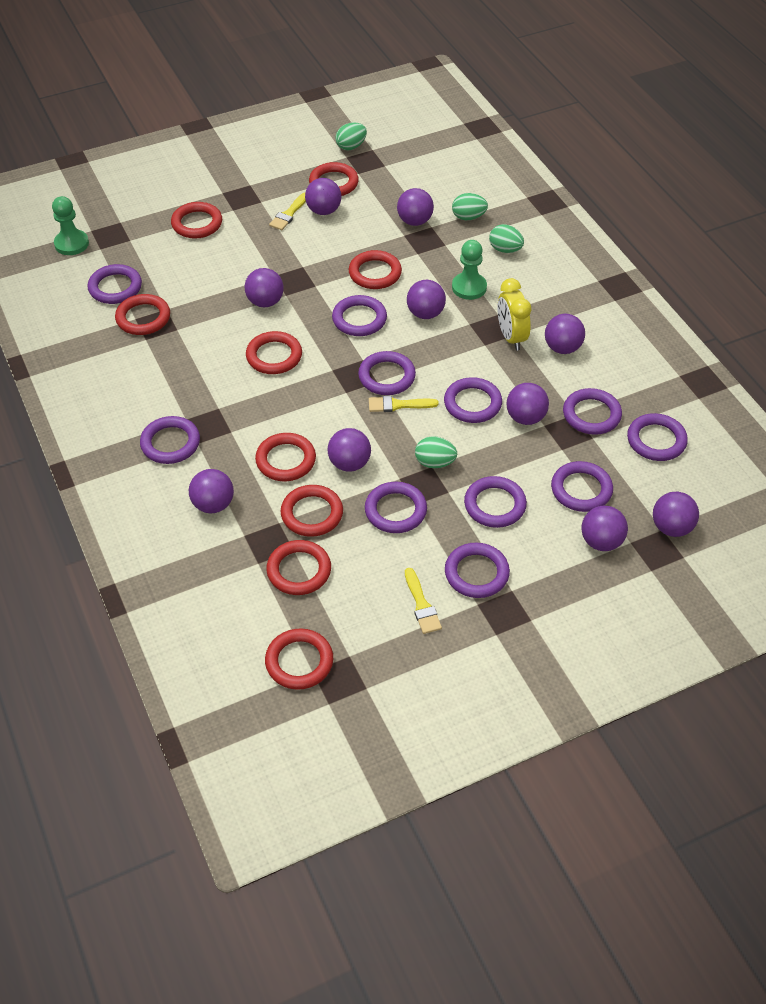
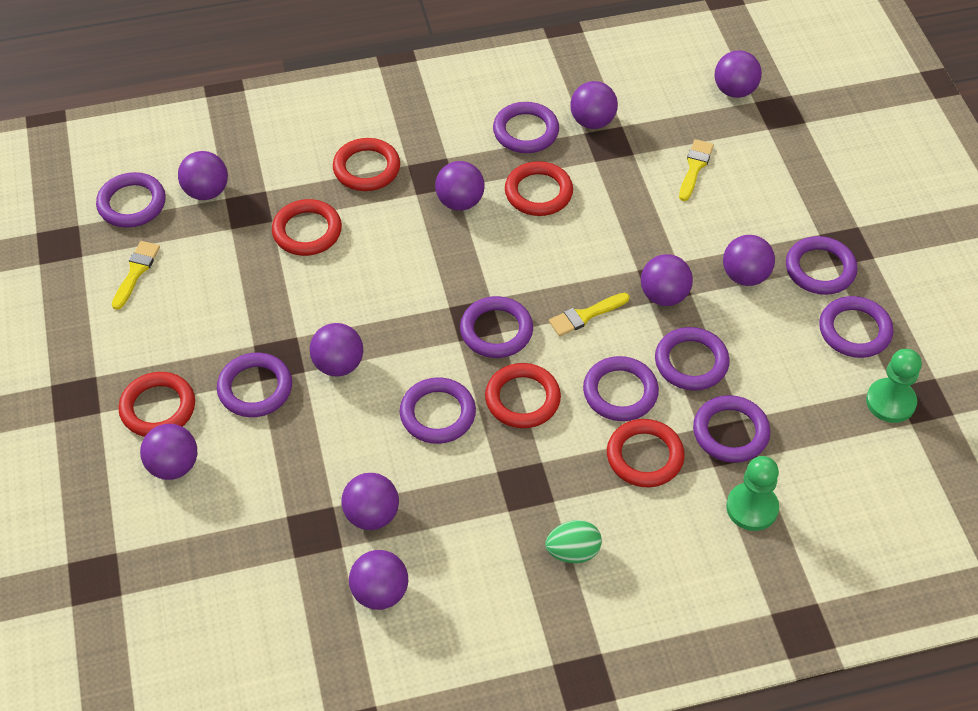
green egg: [335,122,367,150] [415,436,457,468] [452,193,488,220] [489,224,524,253] = 4 -> [545,520,602,563] = 1
purple ring: [88,264,142,304] [140,416,200,464] [332,295,387,336] [358,351,416,395] [365,482,427,533] [444,377,502,423] [445,543,510,598] [464,476,527,528] [551,461,613,512] [563,388,622,435] [627,413,688,461] = 11 -> [96,172,166,228] [217,353,292,417] [400,377,476,444] [460,296,533,358] [493,102,559,153] [583,356,659,421] [655,327,730,390] [693,395,770,463] [786,236,858,295] [819,296,893,358] = 10
red ring: [115,294,170,335] [171,202,222,239] [246,331,302,374] [255,433,316,481] [265,628,333,690] [266,540,331,595] [280,485,343,537] [309,162,359,196] [349,250,402,289] = 9 -> [118,372,195,437] [272,199,342,256] [333,138,400,191] [485,363,561,428] [505,161,573,216] [607,419,685,487] = 6
yellow clock: [497,278,531,350] = 1 -> none = 0

